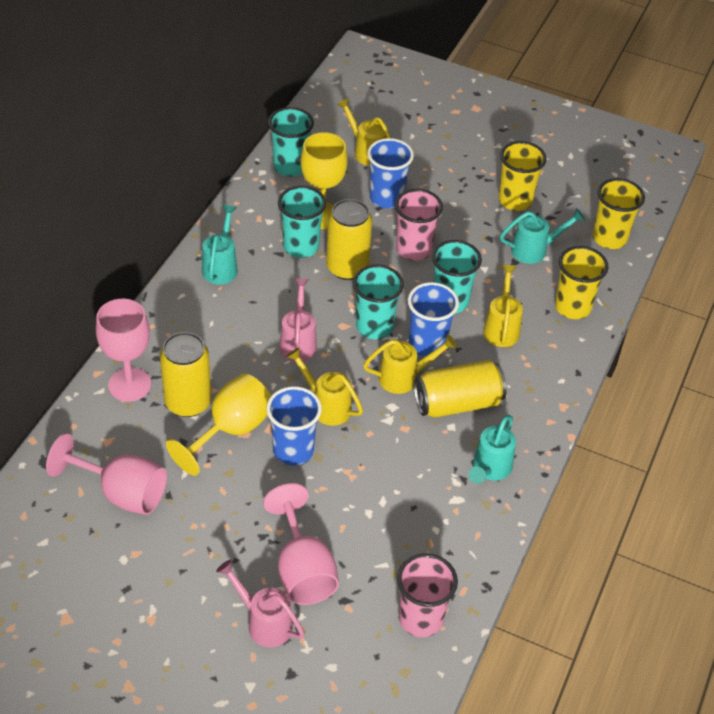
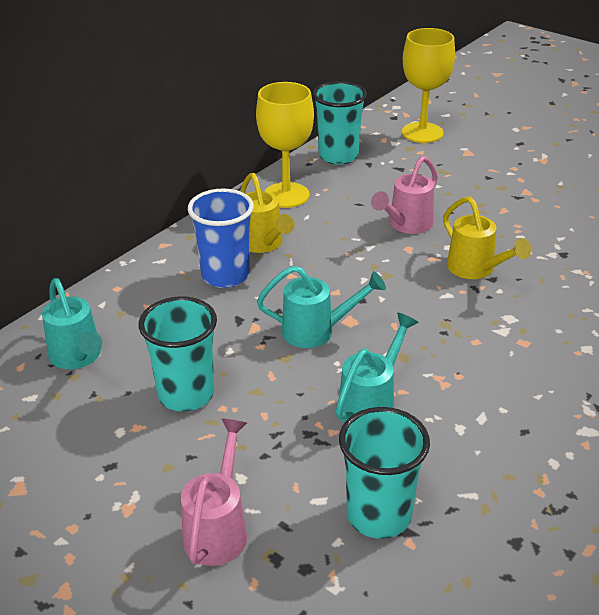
blue cup: [266,386,322,466] [367,138,414,208] [408,282,459,357] = 3 -> [188,188,254,288] = 1
pink cup: [395,189,443,261] [397,553,458,637] = 2 -> none = 0
pink goblet: [46,433,167,515] [96,299,151,402] [263,483,339,605] = 3 -> none = 0
turquoise cup: [268,107,314,177] [278,186,326,258] [353,265,404,339] [432,240,482,313] = 4 -> [139,296,217,411] [313,81,367,165] [339,407,430,539] = 3
yellow can: [160,332,211,417] [326,199,372,280] [414,360,507,418] = 3 -> none = 0
yellow cup: [498,141,547,211] [555,246,608,319] [593,178,645,249] = 3 -> none = 0
yellow watering can: [286,347,363,426] [337,98,391,166] [363,334,457,394] [483,265,523,347] = 4 -> [241,173,295,253] [443,197,531,279] = 2

